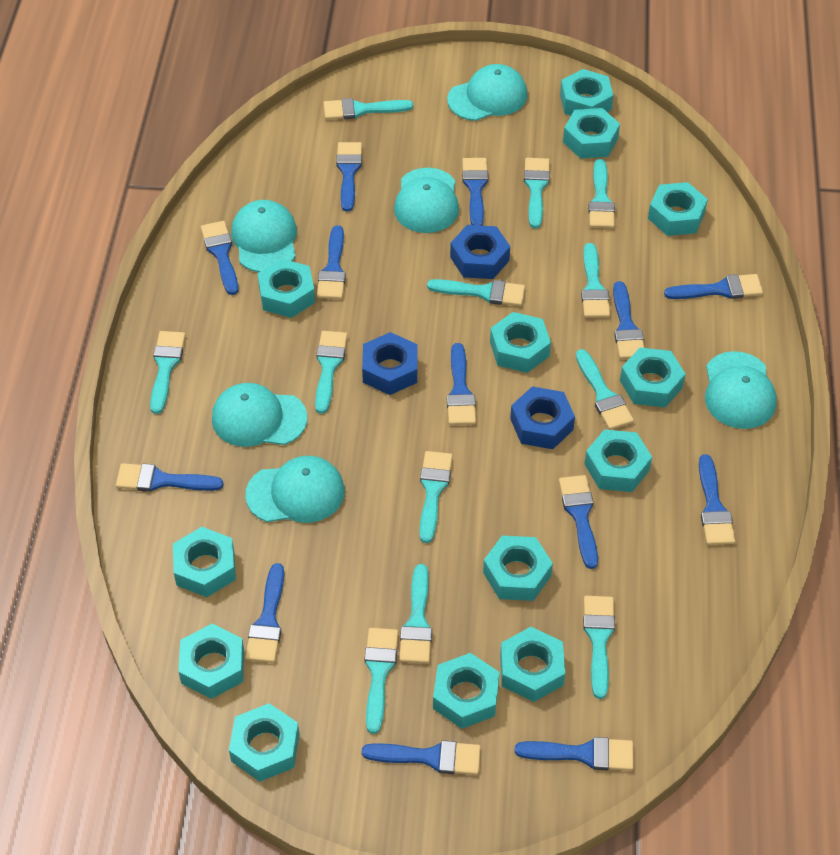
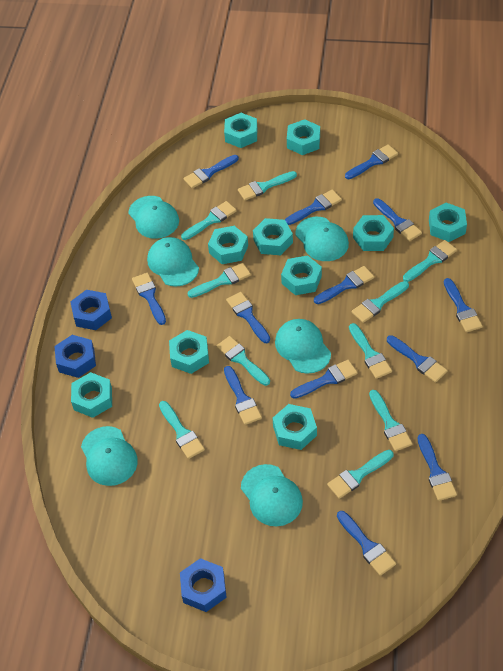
turquoise brush: [150,331,186,414] [315,331,348,414] [324,98,413,120] [365,628,398,734] [399,564,432,663] [419,451,453,543] [427,279,525,306] [524,158,550,228] [576,349,634,430] [581,243,610,318] [583,596,615,699] [588,159,615,228] = 12 -> [159,401,205,459] [181,201,237,240] [187,263,251,298] [216,336,270,386] [238,171,297,200] [327,450,393,499] [349,323,392,379] [352,281,409,323] [369,390,413,451] [403,240,457,282] = 10
turquoise nut: [173,527,236,597] [178,624,244,699] [229,703,299,782] [257,259,315,318] [433,653,500,729] [483,536,553,601] [490,312,551,373] [500,627,565,702] [560,69,613,116] [563,108,620,159] [585,429,652,492] [620,347,686,408] [648,182,708,236] = 13 -> [71,372,112,418] [169,330,209,374] [208,226,248,264] [224,113,257,148] [253,218,293,255] [272,404,317,450] [281,255,322,295] [287,119,320,155] [353,215,394,251] [429,203,467,242] = 10

